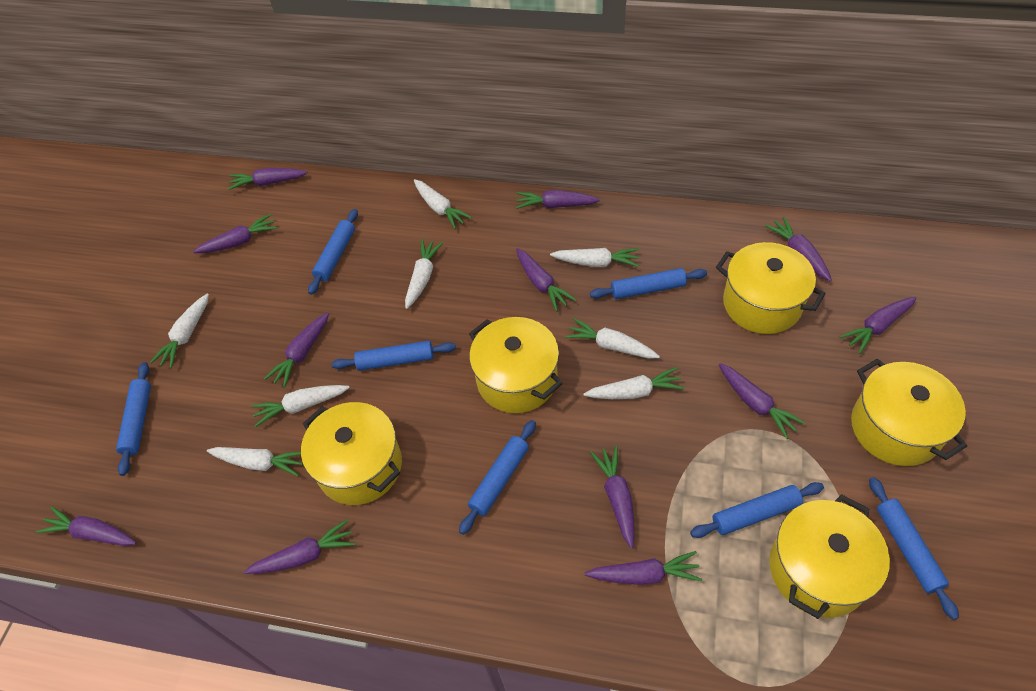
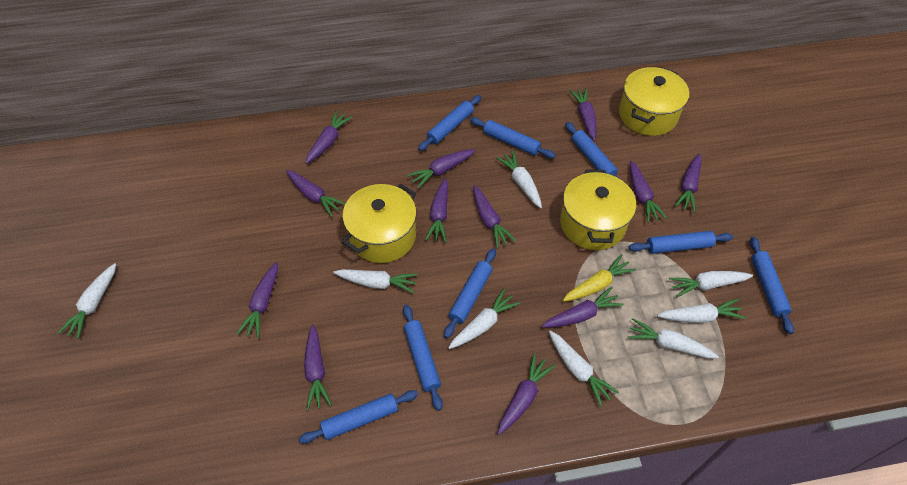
blue rolling pin: [116,362,151,476] [308,209,358,295] [332,341,456,371] [459,420,536,535] [590,268,707,299] [690,482,824,538] [869,477,959,620] = 7 -> [299,390,418,444] [403,305,443,411] [418,95,481,151] [444,249,496,338] [470,117,556,159] [565,122,623,181] [629,231,733,254] [750,237,794,334] = 8
yellow carrot: none = 0 -> [562,254,636,302] = 1
yellow pot: [301,402,402,505] [469,317,563,413] [716,242,826,334] [769,494,890,619] [851,359,967,466] = 5 -> [342,184,417,263] [560,169,636,250] [619,67,689,136] = 3

